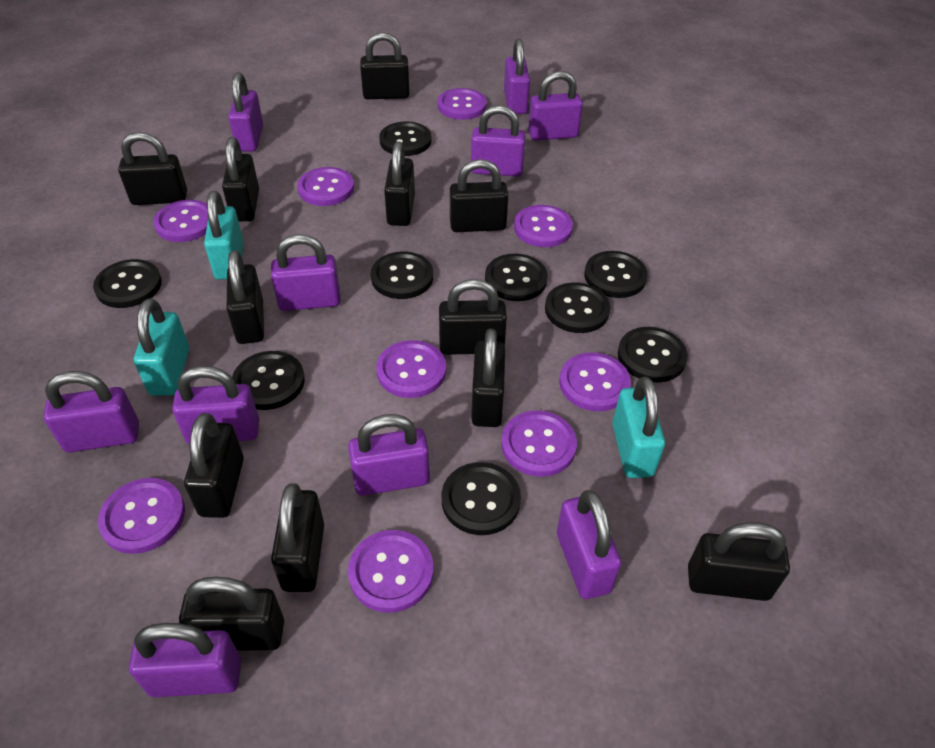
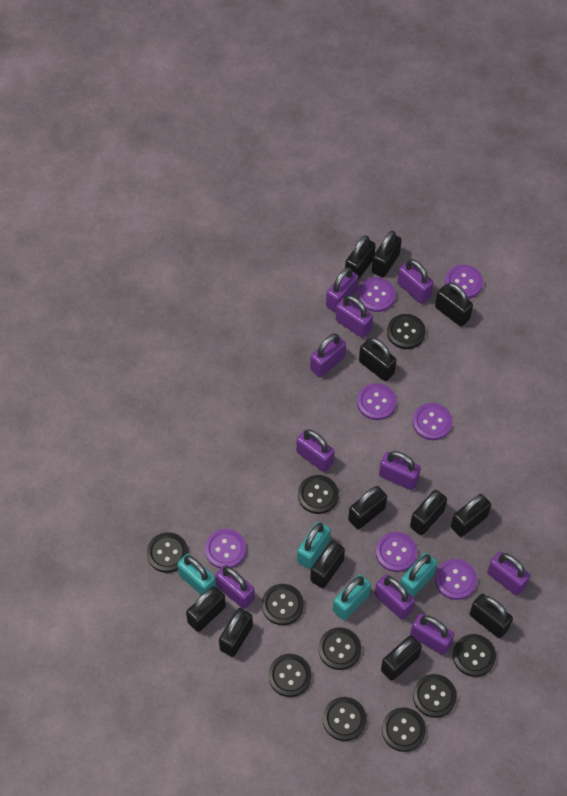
black button: [93,259,162,308] [232,351,305,410] [371,252,433,299] [379,121,432,156] [442,462,521,535] [485,254,548,301] [545,282,610,333] [584,251,648,298] [618,327,688,382] = 9 -> [147,532,188,573] [262,584,304,625] [268,654,312,697] [298,475,339,514] [318,627,361,670] [323,697,367,741] [382,707,426,752] [387,314,426,349] [413,674,457,718] [453,634,496,677] = 10
purple button: [98,478,185,554] [153,200,208,242] [297,167,354,206] [348,530,434,613] [376,340,446,398] [437,88,487,120] [501,410,577,477] [514,205,573,247] [559,352,631,411] = 9 -> [205,529,246,569] [357,383,397,420] [358,277,396,312] [376,532,417,572] [413,403,453,440] [435,559,477,600] [445,265,483,299] = 7
turquoise padlock: [134,299,189,396] [204,191,244,280] [612,377,665,478] = 3 -> [177,554,216,595] [297,522,331,569] [333,574,371,620] [400,553,437,597] = 4

